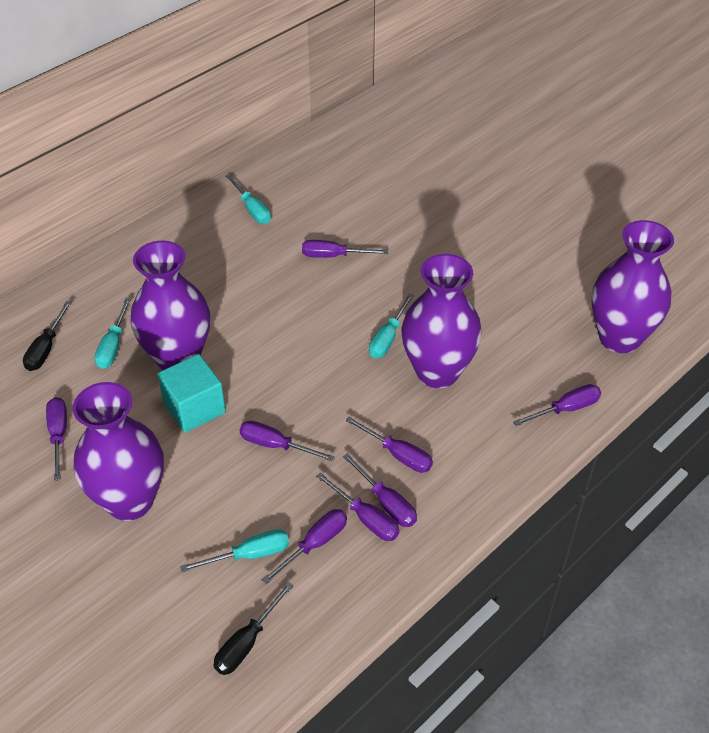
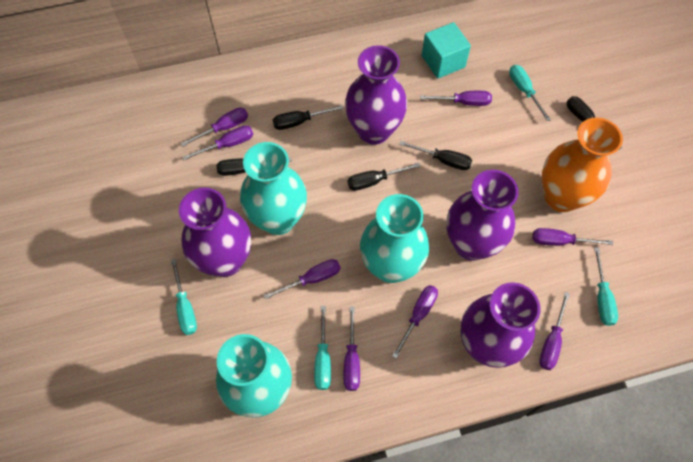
black screwdriver: [23,301,71,371] [214,582,294,675] = 2 -> [216,157,292,176] [273,105,344,130] [347,163,421,191] [399,141,472,170] [567,96,622,150] = 5
orange vase: none = 0 -> [542,117,623,212] = 1
turquoise vase: none = 0 -> [216,334,292,418] [240,142,307,235] [360,194,429,283] = 3

